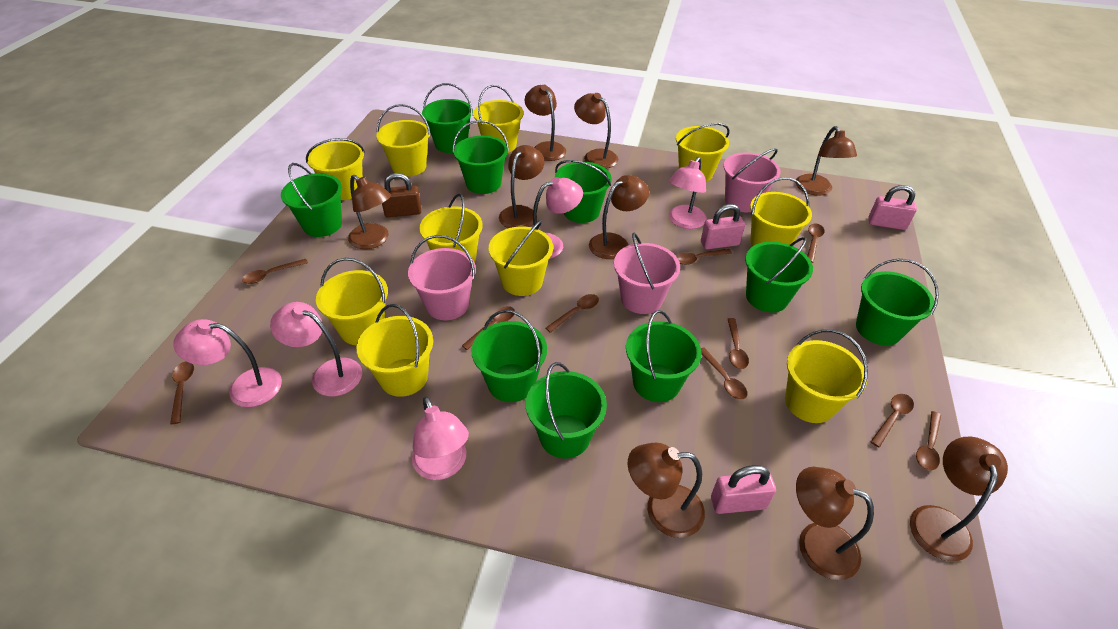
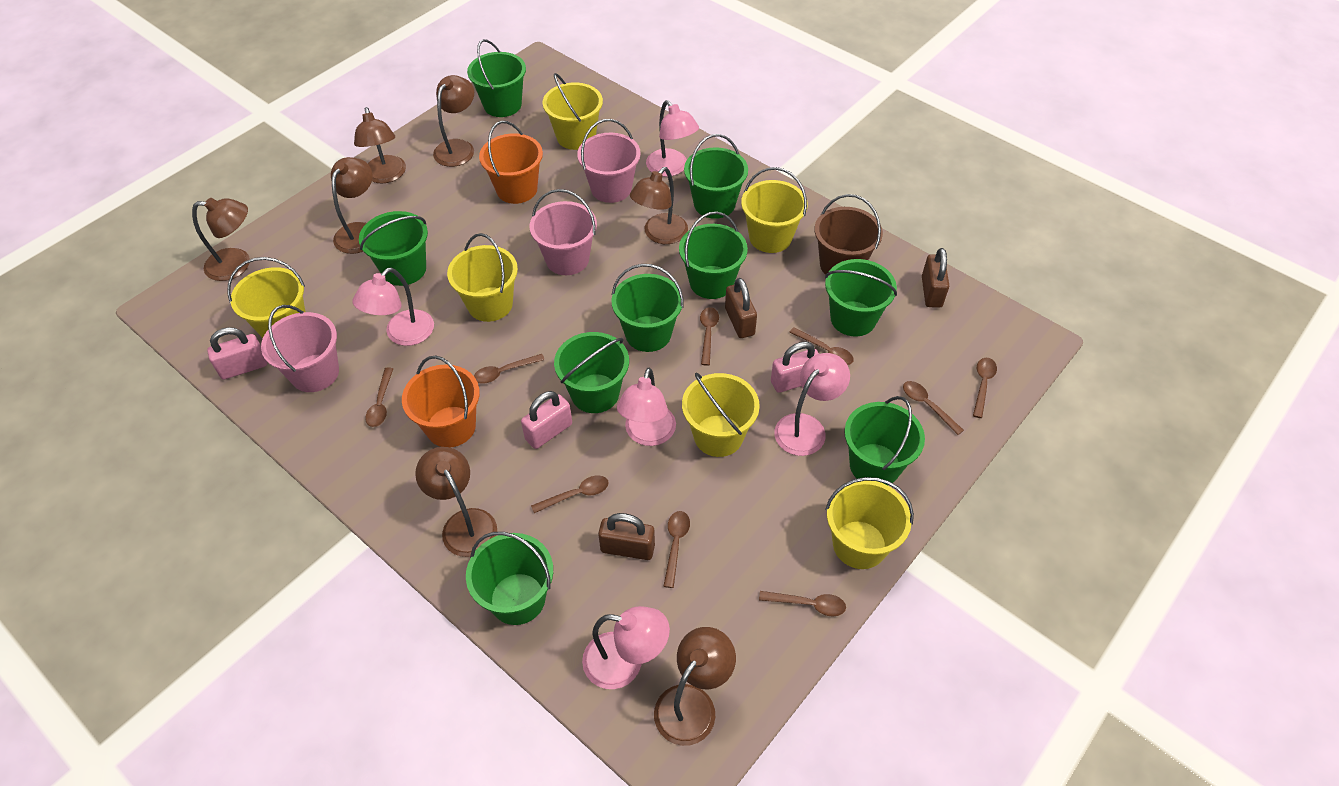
brown bucket: none = 0 -> [814,194,883,275] = 1
brown lamp: [348,175,391,249] [499,145,545,228] [525,85,566,161] [574,93,618,169] [589,175,649,259] [628,443,705,538] [796,126,857,196] [796,467,874,580] [910,436,1008,561] = 9 -> [192,198,250,281] [331,157,372,254] [354,107,406,183] [415,447,497,557] [433,75,474,167] [630,167,688,244] [654,627,736,746] = 7
brown padlock: [382,173,421,217] = 1 -> [598,513,655,560] [725,278,757,338] [922,248,949,308] = 3
brown spoon: [170,362,194,424] [242,259,308,284] [462,306,515,350] [546,294,599,333] [676,249,732,265] [701,348,747,400] [728,318,749,369] [807,223,825,263] [870,394,914,447] [916,411,941,471] = 10 -> [365,368,393,427] [474,354,545,384] [531,475,609,513] [664,511,690,588] [700,307,719,366] [759,591,846,616] [789,327,854,365] [903,381,964,435] [973,358,997,418] = 9
orange bucket: none = 0 -> [402,355,480,447] [479,121,543,204] = 2
yellow bucket: [306,138,365,200] [316,258,388,345] [357,304,433,397] [376,104,430,177] [420,194,483,262] [473,85,523,153] [489,220,553,296] [676,123,730,182] [750,177,812,247] [785,329,868,423] = 10 -> [227,257,305,338] [447,233,518,322] [542,73,603,150] [682,373,760,457] [741,167,808,253] [825,477,914,569] = 6

